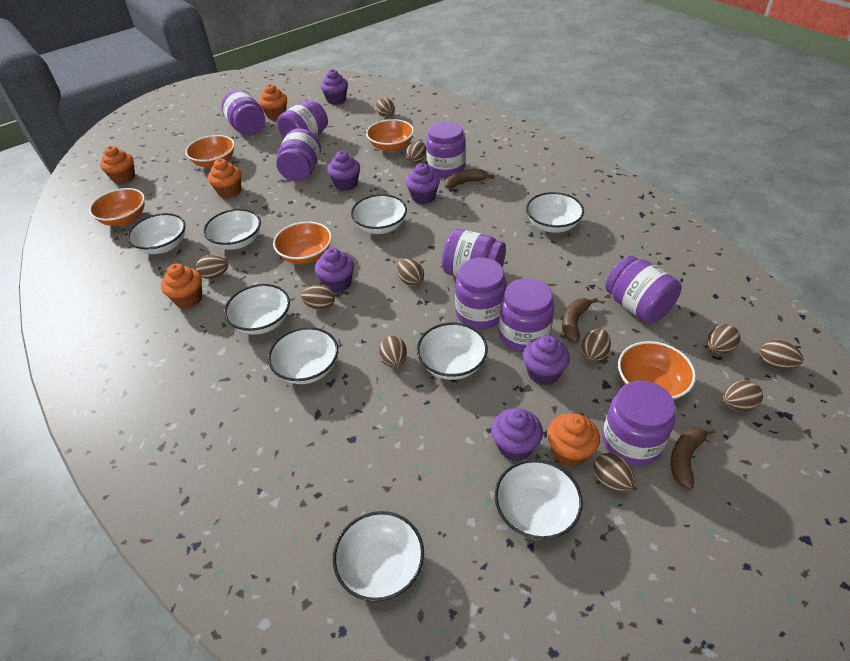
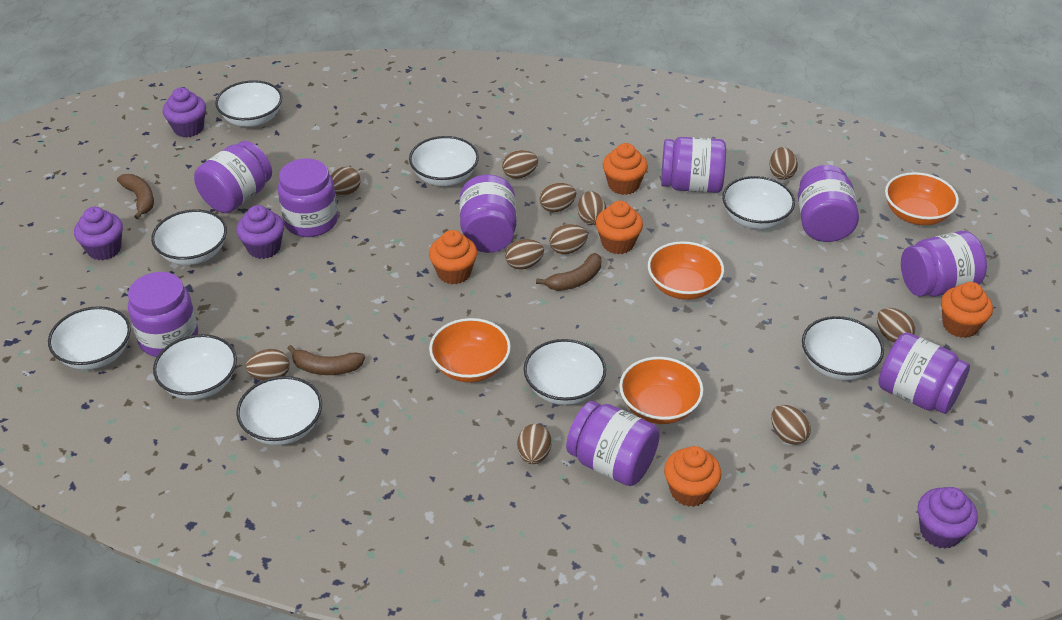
orange bowl: [89,188,145,226] [185,135,235,168] [273,221,332,264] [366,119,414,152] [618,341,696,400] = 5 -> [429,318,511,382] [619,357,704,424] [648,241,724,300] [885,172,959,225] = 4
purple cupcake: [315,248,354,293] [321,69,348,105] [327,151,360,191] [406,163,440,204] [491,408,543,461] [523,335,570,385] = 6 -> [74,207,123,260] [163,87,206,138] [236,205,284,259] [918,487,978,549] = 4

